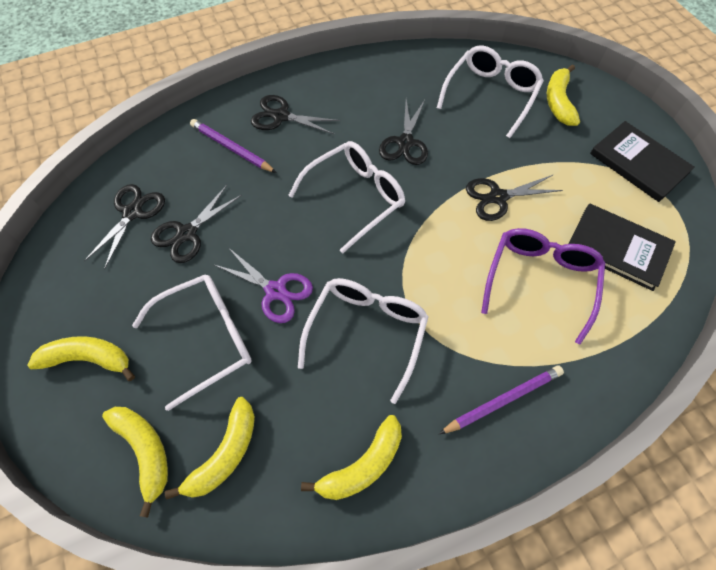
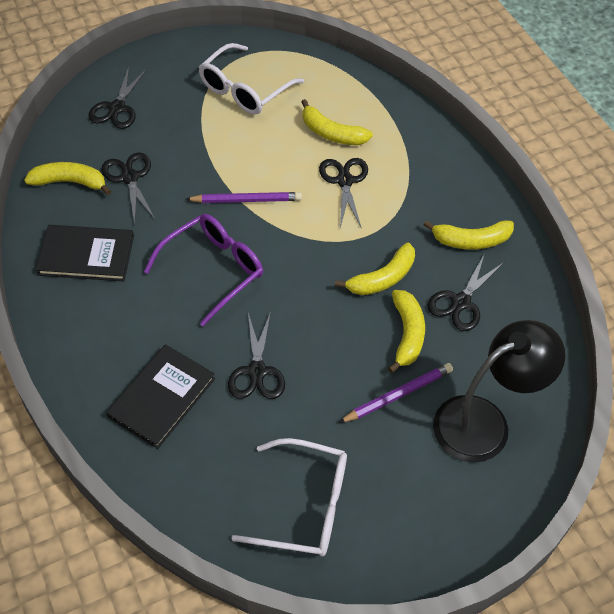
black lamp: none = 0 -> [433,320,565,462] = 1
purple scissors: [213,248,313,323] = 1 -> none = 0
white glasses: [132,274,252,411] [288,141,405,253] [298,278,429,404] [437,45,544,138] = 4 -> [199,43,304,115] [231,438,347,557] = 2

